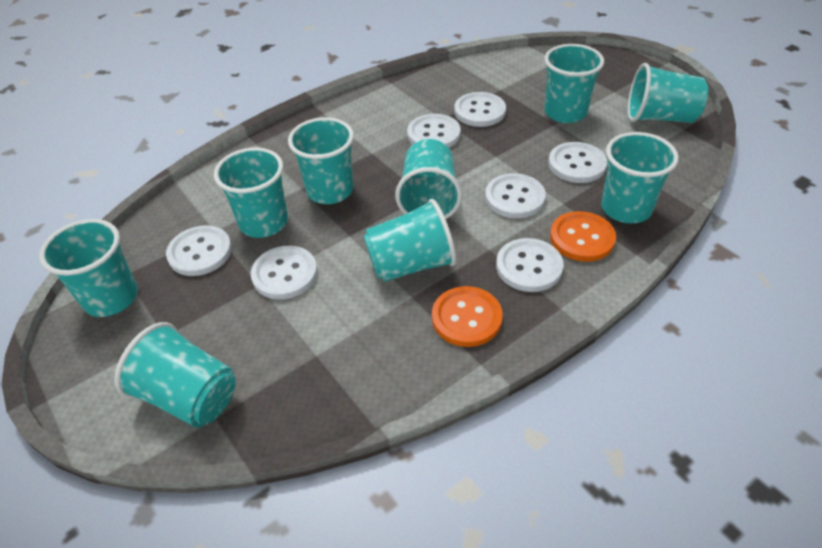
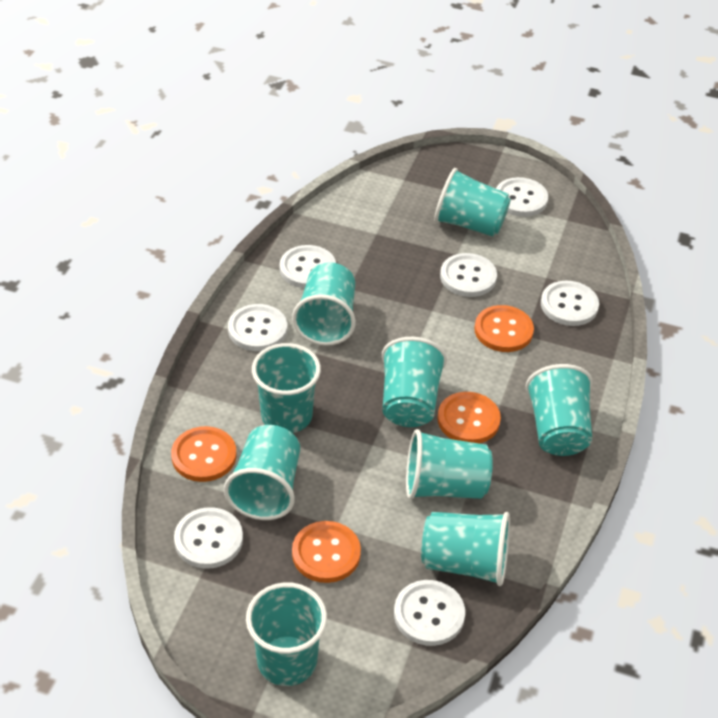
orange button: [432,286,503,347] [550,211,616,262] = 2 -> [171,426,237,482] [292,521,361,583] [438,392,501,443] [474,305,534,352] = 4

